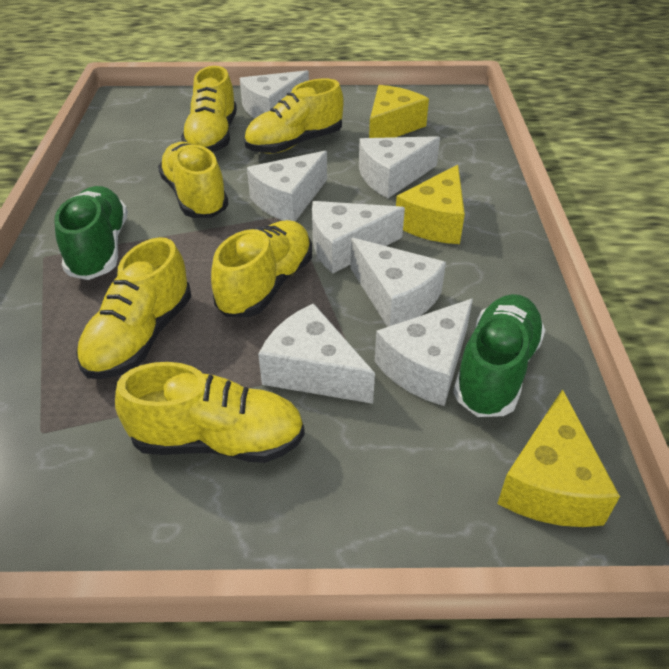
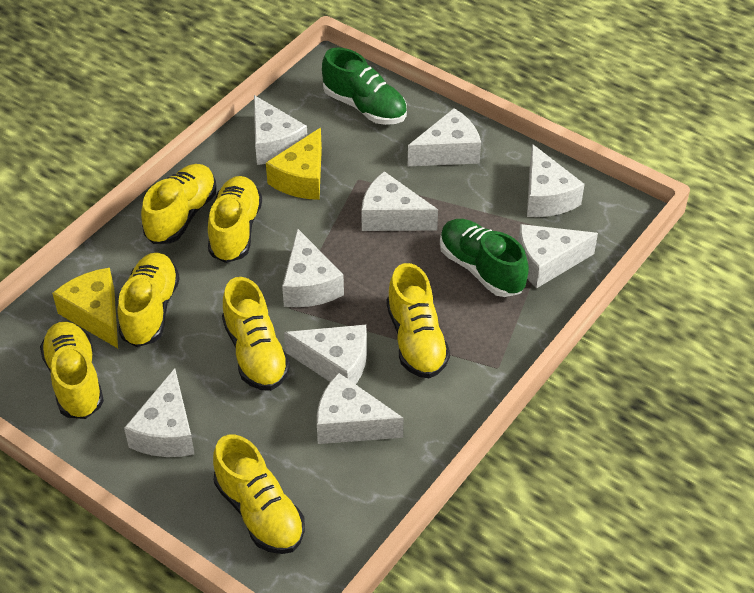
white cheese: [240,70,309,119] [247,151,327,221] [258,303,375,404] [312,201,405,274] [350,238,446,327] [359,136,440,198] [374,299,473,406] = 7 -> [124,368,195,457] [254,95,308,165] [282,228,344,307] [284,325,367,384] [317,373,404,444] [361,171,438,231] [408,108,481,166] [518,224,598,289] [527,144,585,217] = 9
yellow cheese: [369,85,429,138] [396,165,465,244] [497,389,620,527] = 3 -> [52,268,118,348] [266,128,322,200] = 2
yellow shoe: [76,237,191,379] [115,362,305,463] [158,142,229,218] [181,66,237,153] [211,220,312,317] [244,79,344,154] = 6 -> [40,321,104,419] [118,253,180,347] [141,164,216,244] [208,176,262,263] [213,435,305,554] [222,277,290,391] [387,263,450,378] = 7

